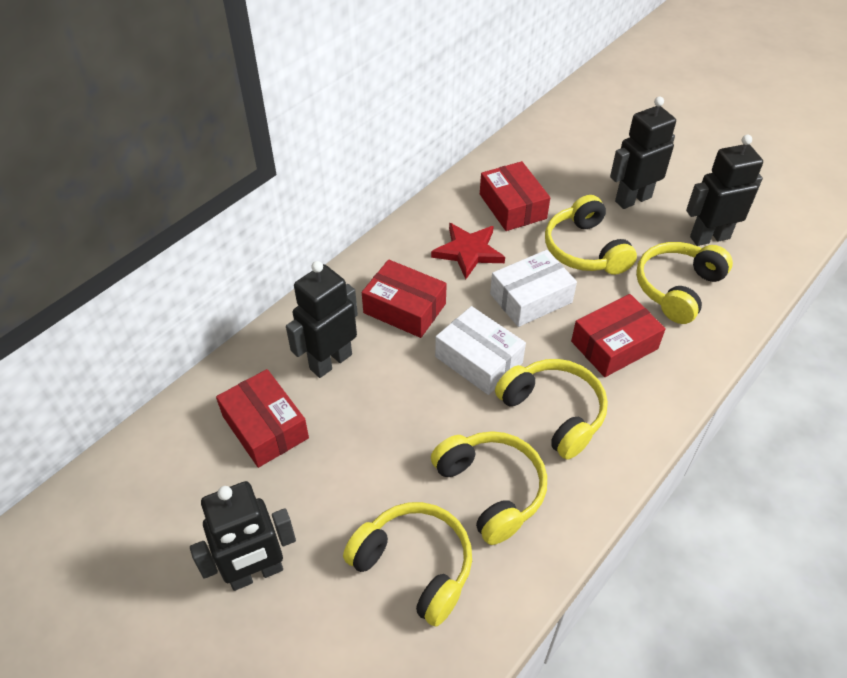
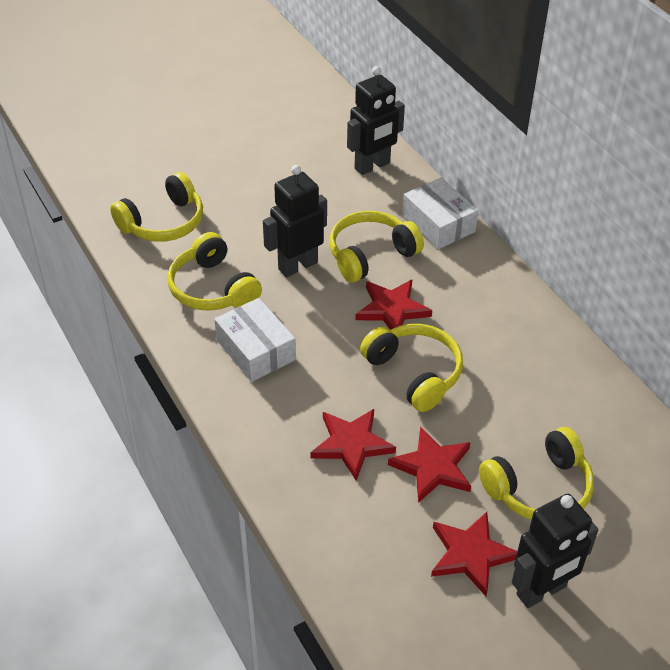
black robot: [190,481,296,591] [286,261,358,378] [610,96,676,209] [686,135,763,246] = 4 -> [263,165,327,277] [347,66,405,175] [512,494,598,608] = 3
red box: [216,369,309,468] [362,259,447,338] [480,161,550,231] [571,294,666,377] = 4 -> none = 0
red star: [431,223,505,279] = 1 -> [310,409,396,481] [355,280,432,330] [388,427,471,503] [431,512,517,596] = 4

